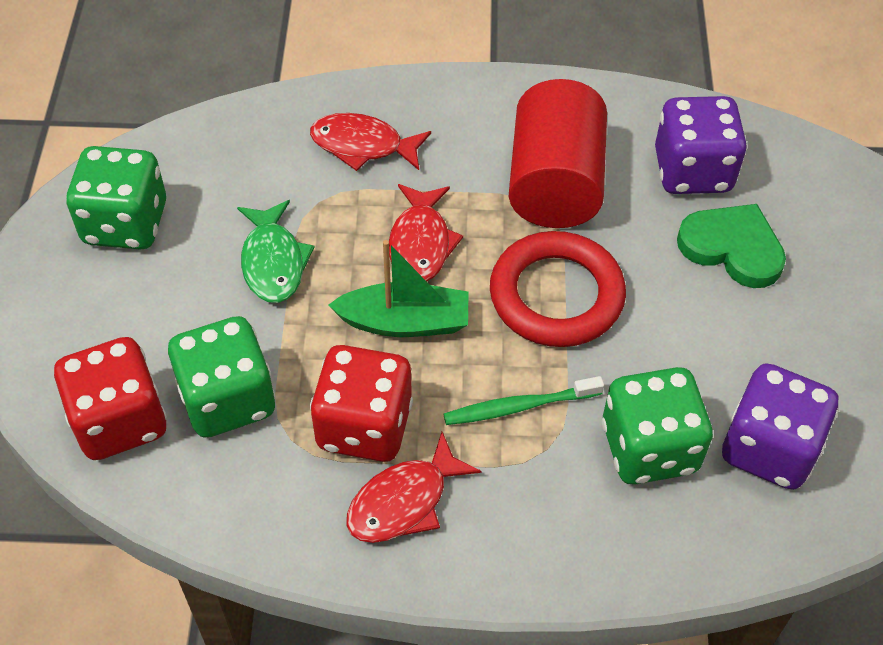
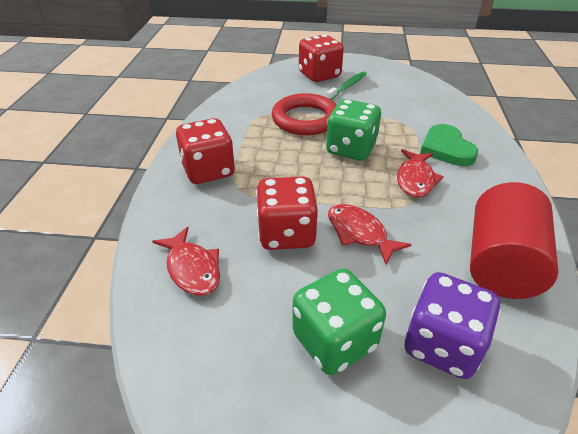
green boat: [328,240,468,337] = 1 -> none = 0
green dice: [66,146,166,249] [168,316,276,438] [602,367,713,485] = 3 -> [292,268,386,375] [326,99,381,161] = 2
green fish: [237,200,315,303] = 1 -> none = 0
purple dice: [655,96,747,194] [722,363,839,490] = 2 -> [404,272,501,379] = 1
red dice: [54,337,167,460] [310,345,413,462] = 2 -> [176,118,235,184] [256,177,319,250] [299,34,344,82] = 3

